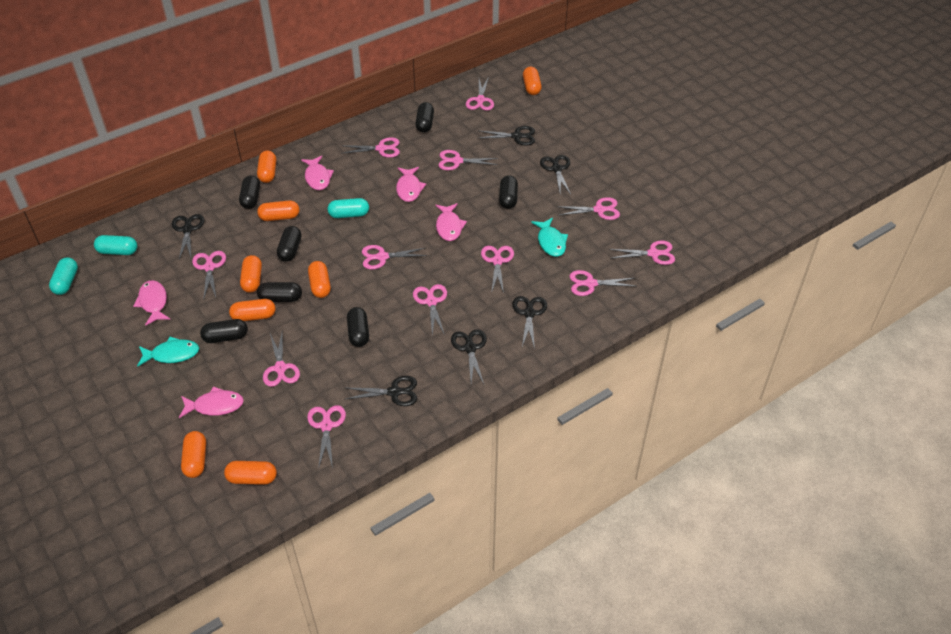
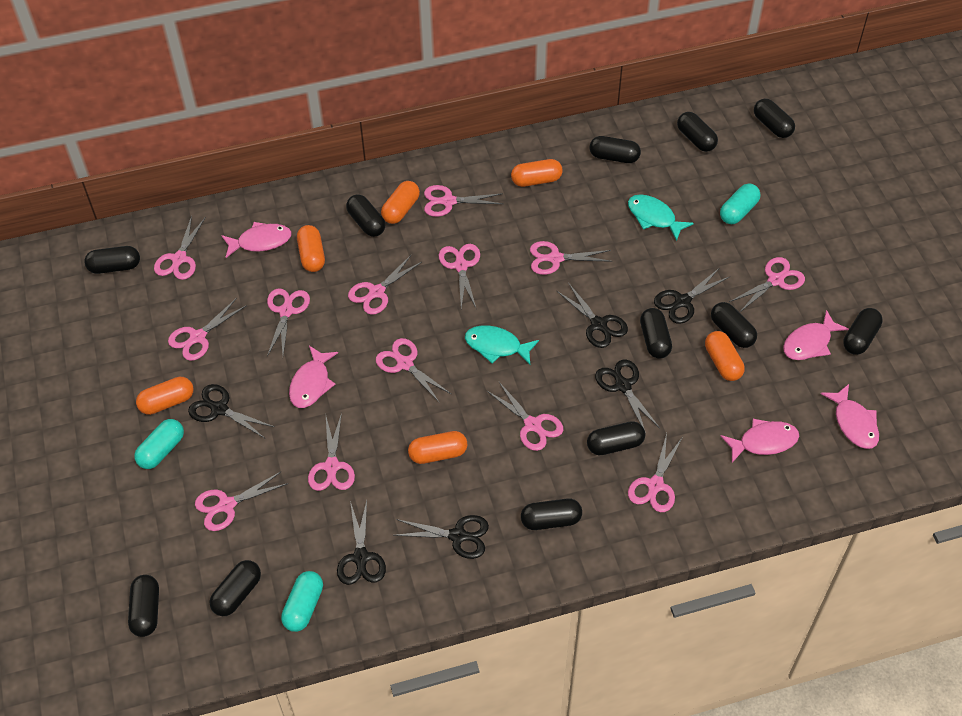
black capsule: [200,319,248,343] [239,175,260,209] [257,282,302,302] [277,226,301,262] [347,307,369,347] [415,102,434,132] [499,175,518,209] = 7 -> [84,246,140,274] [128,575,159,637] [209,560,261,616] [346,194,385,237] [521,498,582,530] [587,421,645,455] [590,136,641,163] [640,308,672,359] [677,112,718,152] [711,302,757,348] [754,99,795,138] [843,308,883,355] = 12
orange capsule: [181,431,206,478] [224,461,277,485] [229,299,276,321] [240,255,262,293] [257,151,276,183] [257,201,299,221] [308,261,331,298] [523,67,542,95] = 8 -> [136,377,194,415] [297,225,325,272] [381,181,420,224] [408,431,467,464] [511,159,563,187] [705,331,745,381] = 6
pink scissors: [192,251,226,300] [263,333,300,387] [307,405,346,469] [341,137,400,158] [362,245,427,270] [413,284,447,335] [438,150,498,170] [466,77,494,111] [481,246,514,293] [556,197,620,220] [570,270,635,296] [609,241,675,265] = 12 -> [154,216,205,280] [168,298,247,361] [195,471,288,531] [267,288,310,356] [308,413,355,491] [348,255,422,315] [376,338,451,403] [424,185,503,217] [439,244,480,308] [486,381,563,451] [530,241,612,275] [628,433,682,512] [729,257,805,313] = 13

